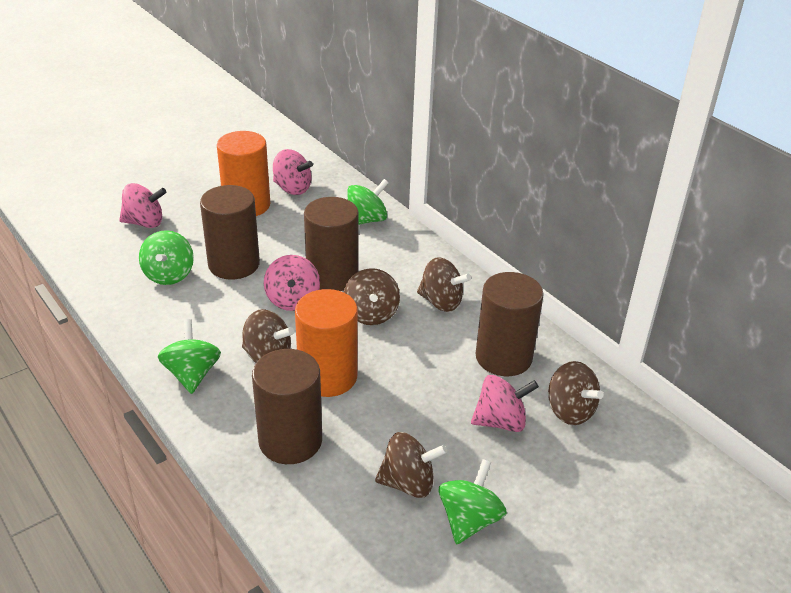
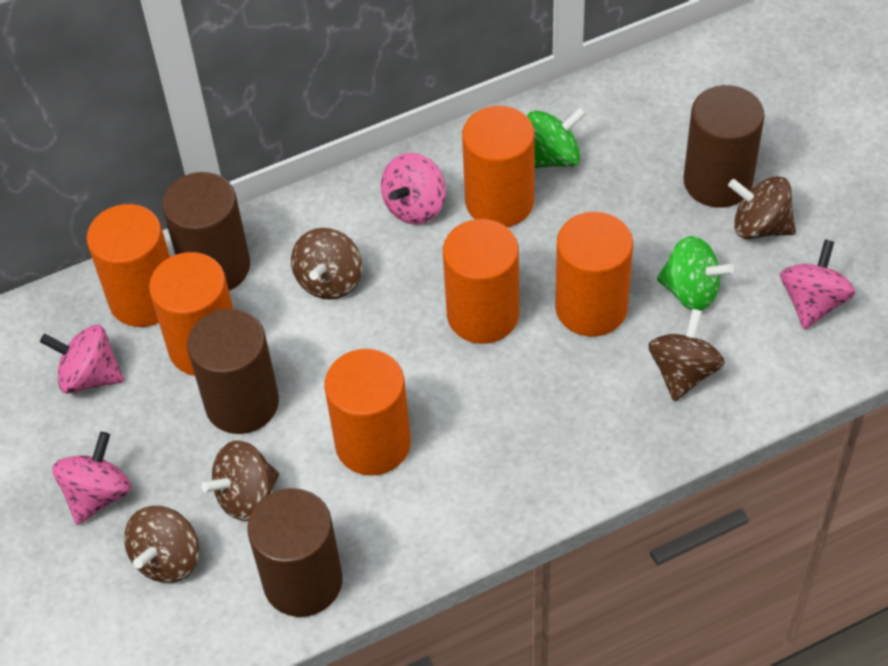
green spinning top: [139,230,194,285] [158,319,221,394] [347,179,388,225] [439,459,507,544] = 4 -> [527,107,586,168] [657,236,734,311] = 2
orange cylinder: [217,131,270,216] [295,289,358,397] = 2 -> [87,204,170,327] [149,252,233,376] [324,349,411,476] [443,219,519,344] [462,106,535,227] [555,212,633,337] = 6

